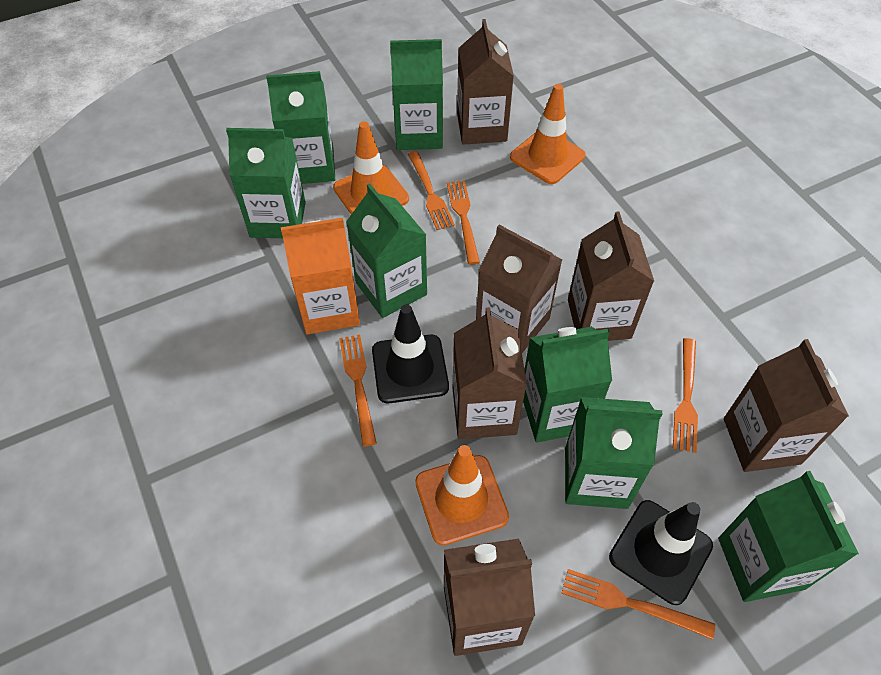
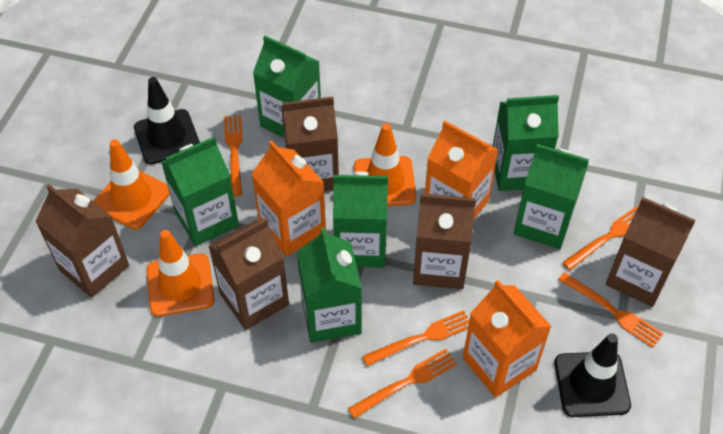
brown carton: [444,539,535,656] [453,307,527,439] [457,19,514,145] [476,225,562,353] [568,211,654,341] [724,339,849,472] = 6 -> [35,184,129,298] [208,218,289,330] [281,97,339,191] [413,193,476,289] [606,197,696,307] = 5
green carton: [226,128,306,238] [266,71,335,184] [346,183,427,318] [390,39,443,150] [523,327,612,442] [565,397,662,509] [718,471,859,602] = 7 -> [161,137,239,246] [253,36,321,138] [297,227,362,343] [333,172,388,268] [493,95,559,191] [514,144,589,249] = 6
orange carton: [281,218,360,335] = 1 -> [252,140,326,256] [425,121,498,219] [463,280,552,398] = 3

